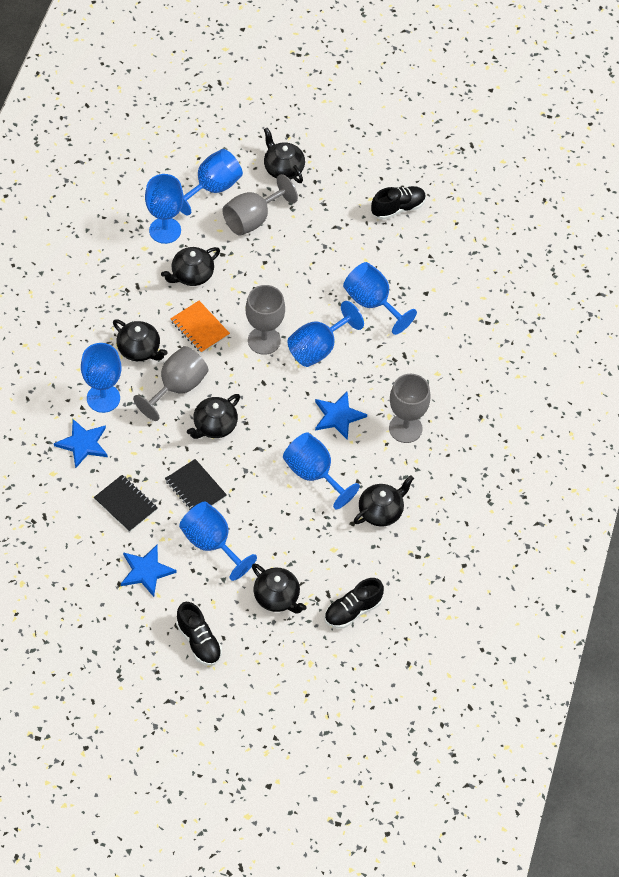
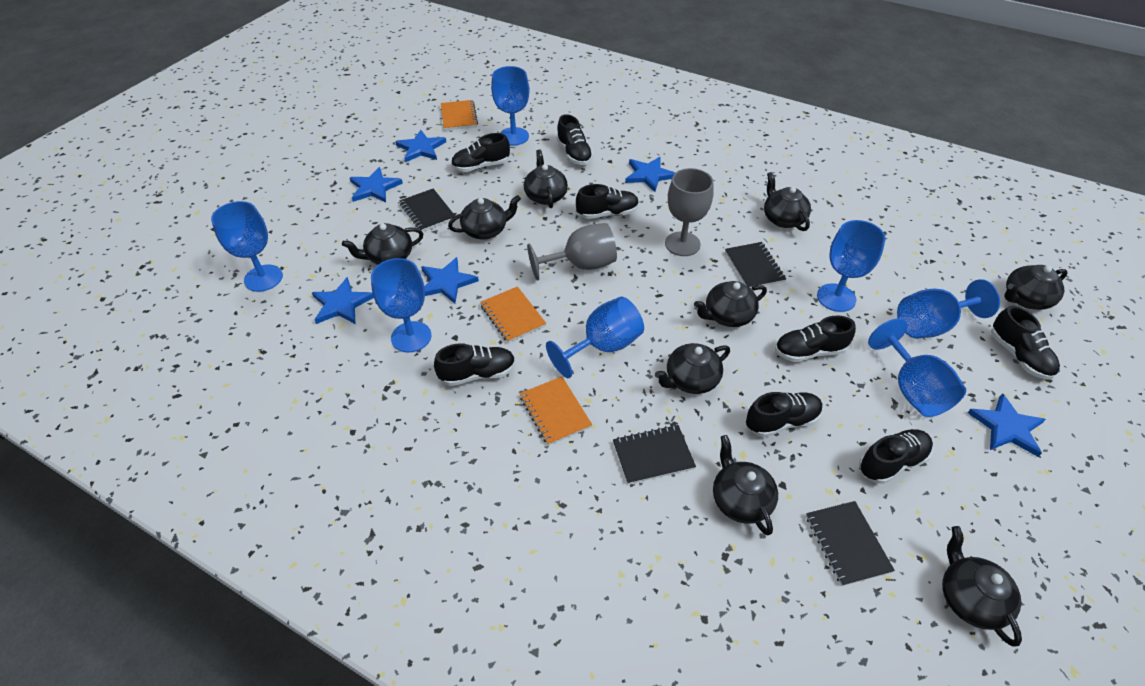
black notebook: [94,475,158,532] [165,459,227,510] = 2 -> [400,189,455,232] [613,425,696,484] [725,242,786,289] [806,501,895,586] = 4
black shoe: [176,602,222,666] [324,578,384,629] [371,186,426,220] = 3 -> [434,343,516,386] [451,133,510,172] [557,114,593,165] [576,184,639,219] [746,392,823,437] [775,315,856,362] [859,429,933,484] [991,306,1060,380] = 8
black teapot: [113,319,168,361] [161,247,220,286] [187,394,240,439] [252,563,306,613] [264,127,305,183] [354,475,414,527] = 6 -> [342,223,423,265] [448,195,521,240] [524,150,568,208] [655,343,730,394] [694,281,767,327] [713,435,778,536] [764,172,811,231] [942,526,1022,646] [1004,265,1068,310] = 9
blue star: [54,419,108,469] [121,545,177,597] [315,392,367,440] = 3 -> [312,277,374,324] [350,167,403,203] [395,130,446,162] [421,257,479,304] [625,157,675,192] [968,393,1046,457] = 6
grey goblet: [133,346,208,421] [222,174,298,236] [245,285,285,355] [389,374,431,443] = 4 -> [527,223,617,280] [665,168,714,256] = 2
orange notebook: [170,301,230,353] = 1 -> [441,100,478,130] [480,286,546,343] [520,377,592,446] = 3

